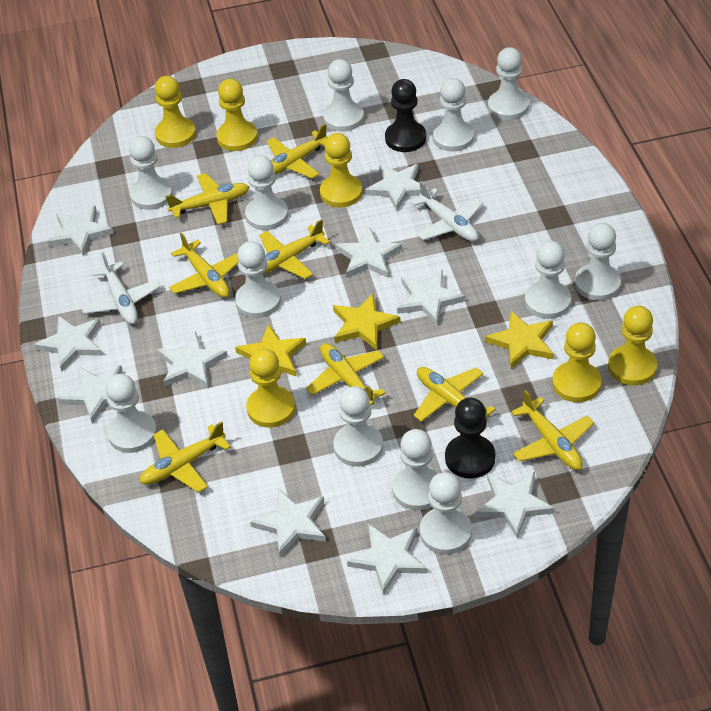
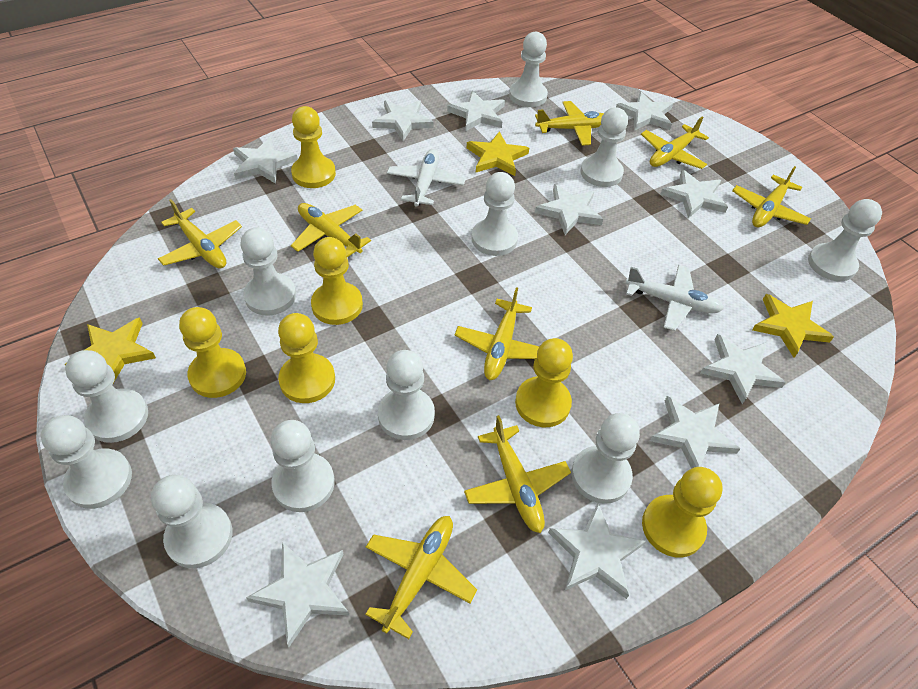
black pawn: [385,79,426,152] [445,398,495,479] = 2 -> none = 0
white pawn: [105,374,157,453] [129,136,173,210] [235,241,281,318] [245,156,288,230] [323,59,364,132] [333,386,383,467] [392,429,438,510] [420,472,472,554] [432,78,474,152] [488,47,529,120] [525,241,571,319] [575,223,621,301] = 12 -> [41,415,132,509] [65,350,148,443] [151,475,232,568] [240,227,296,316] [271,420,335,512] [378,350,435,440] [472,172,518,256] [509,32,548,107] [572,413,640,504] [581,107,628,187] [808,199,882,281] = 11

